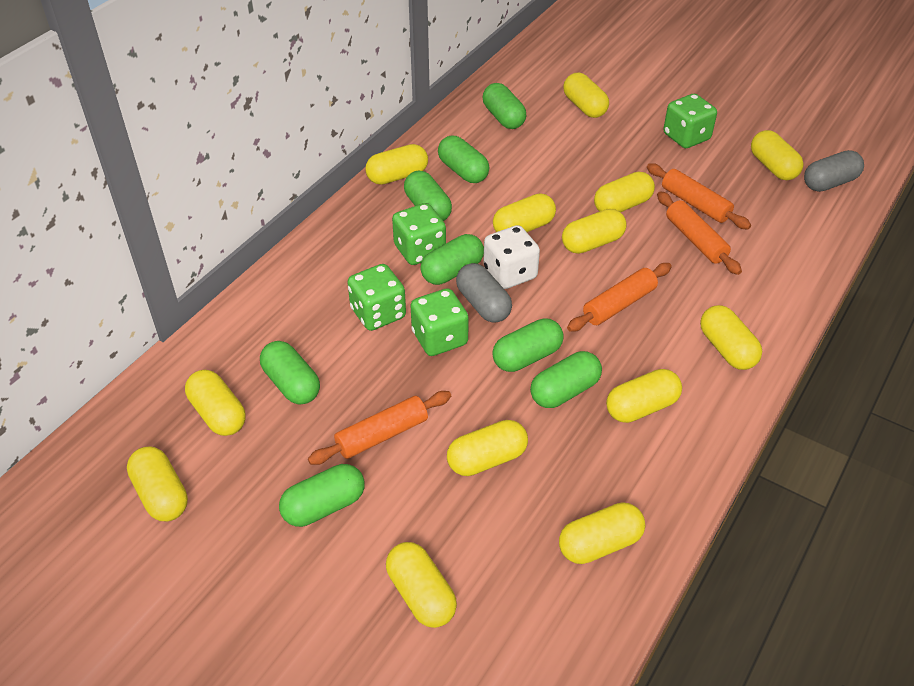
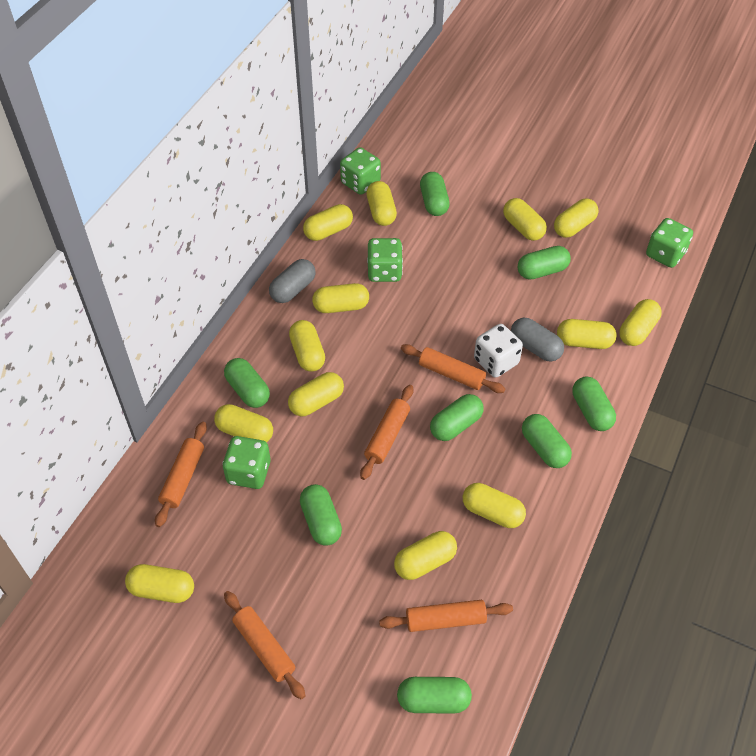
orange rolling pin: [308,391,451,465] [567,263,672,332] [647,163,751,229] [657,191,742,275] = 4 -> [155,422,207,527] [224,591,305,699] [360,385,413,480] [379,600,513,632] [401,344,505,393] = 5

